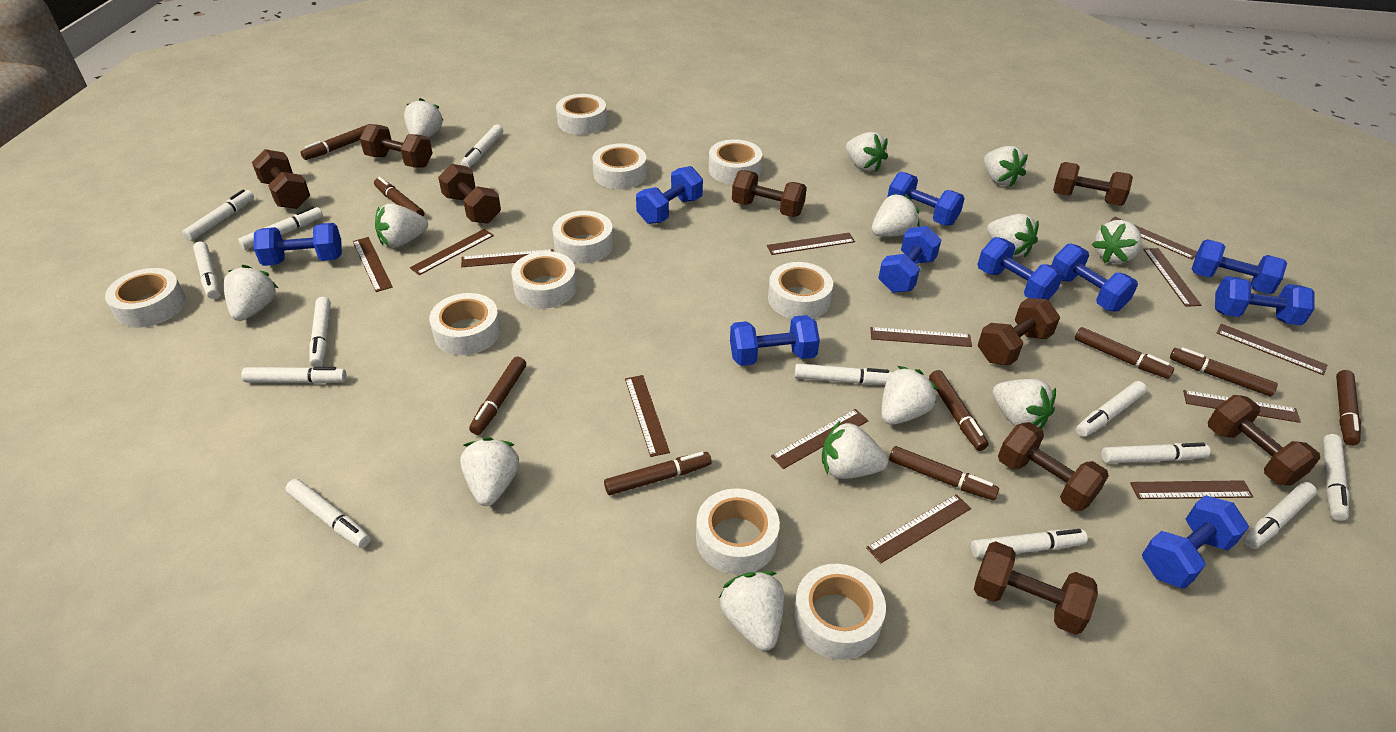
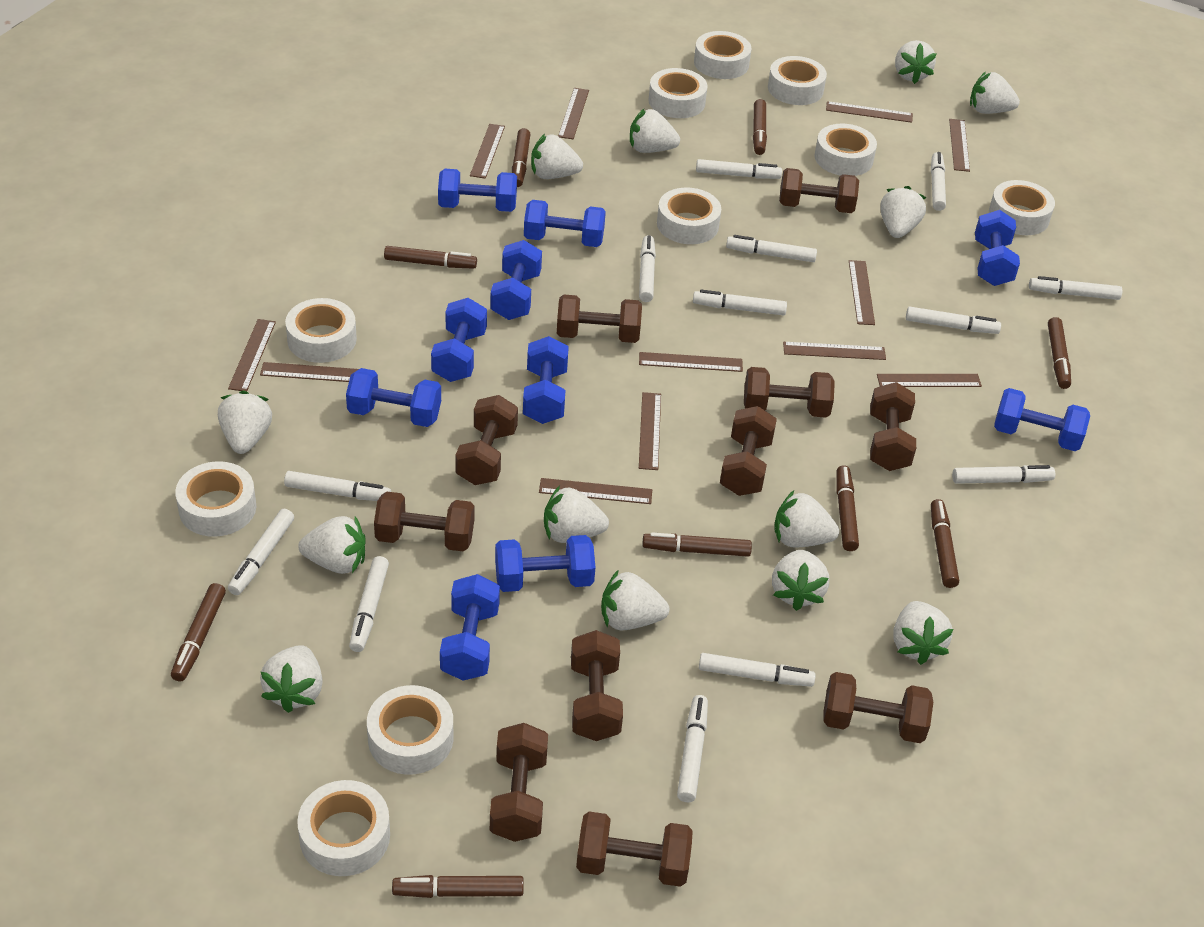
brown dumbbell: [252,149,310,209] [360,124,432,168] [438,164,501,224] [732,170,807,217] [974,541,1098,635] [978,298,1060,365] [998,422,1109,511] [1053,162,1133,206] [1208,395,1320,486] = 9 -> [374,491,474,551] [455,395,518,485] [490,723,548,842] [557,295,642,343] [571,630,623,741] [576,812,693,887] [720,406,777,496] [744,367,835,418] [779,168,859,213] [823,672,933,743] [870,382,916,471] = 11
brown ruler: [353,237,393,292] [410,229,494,275] [461,249,554,267] [625,375,670,457] [767,233,855,255] [771,409,868,469] [866,494,971,563] [871,327,972,347] [1109,216,1197,260] [1130,480,1254,499] [1143,248,1201,307] [1183,390,1301,423] [1217,324,1327,375] = 13 -> [228,319,276,391] [260,362,359,382] [470,124,505,179] [539,478,652,504] [558,88,589,139] [639,352,743,372] [639,392,661,470] [783,342,886,360] [826,101,913,123] [849,260,875,325] [877,374,982,387] [949,119,970,172] = 12

